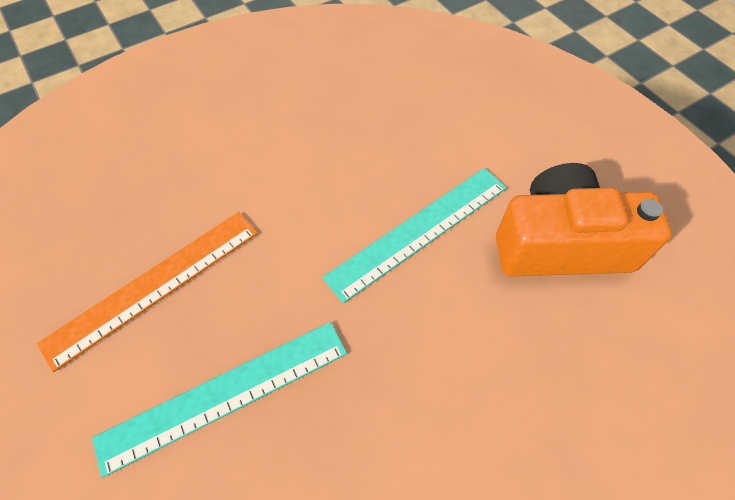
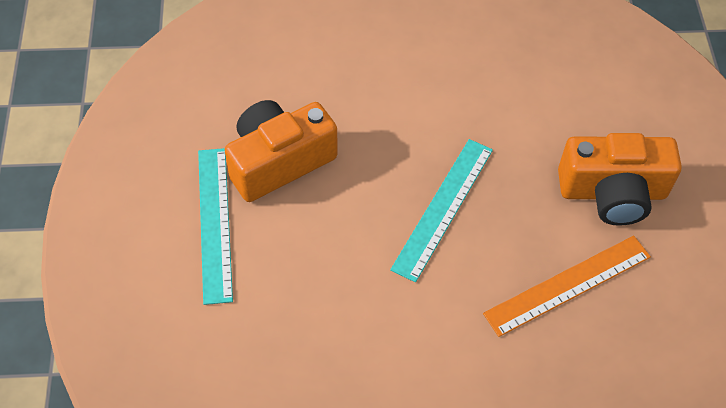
orange camera: [496,163,672,276] = 1 -> [225,100,338,202] [558,133,682,226] = 2

